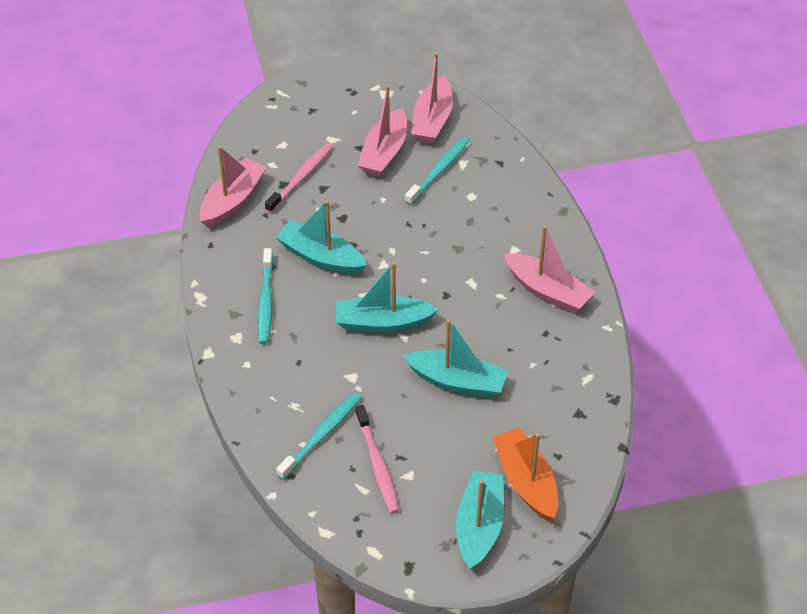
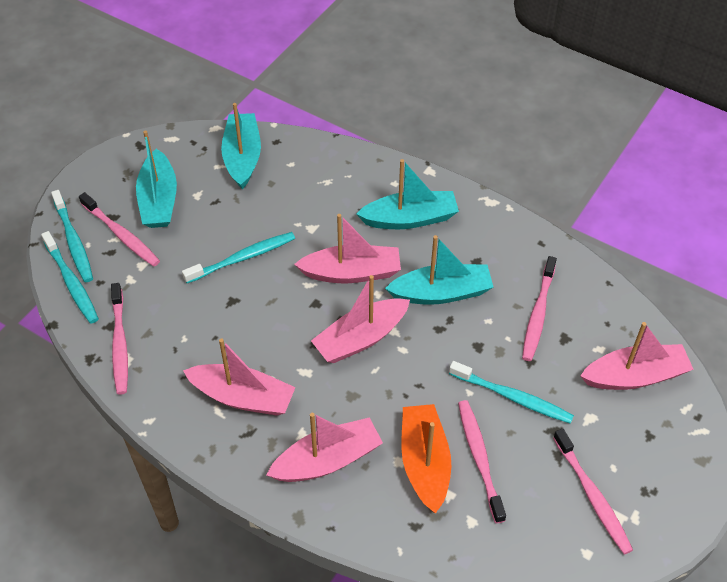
pink boat: [199,146,267,228] [357,85,407,177] [411,53,453,143] [504,226,595,313] = 4 -> [183,338,296,416] [267,413,383,482] [294,214,401,283] [311,275,410,363] [580,322,694,390] = 5
pink toothbrush: [265,143,333,213] [356,405,400,514] = 2 -> [79,192,160,266] [111,283,128,395] [458,400,506,523] [522,256,557,361] [553,429,633,555] = 5
turquoise toothbrush: [258,248,273,344] [276,393,362,480] [405,137,470,205] = 3 -> [41,231,99,323] [51,190,93,282] [182,232,295,283] [449,361,574,424] = 4

